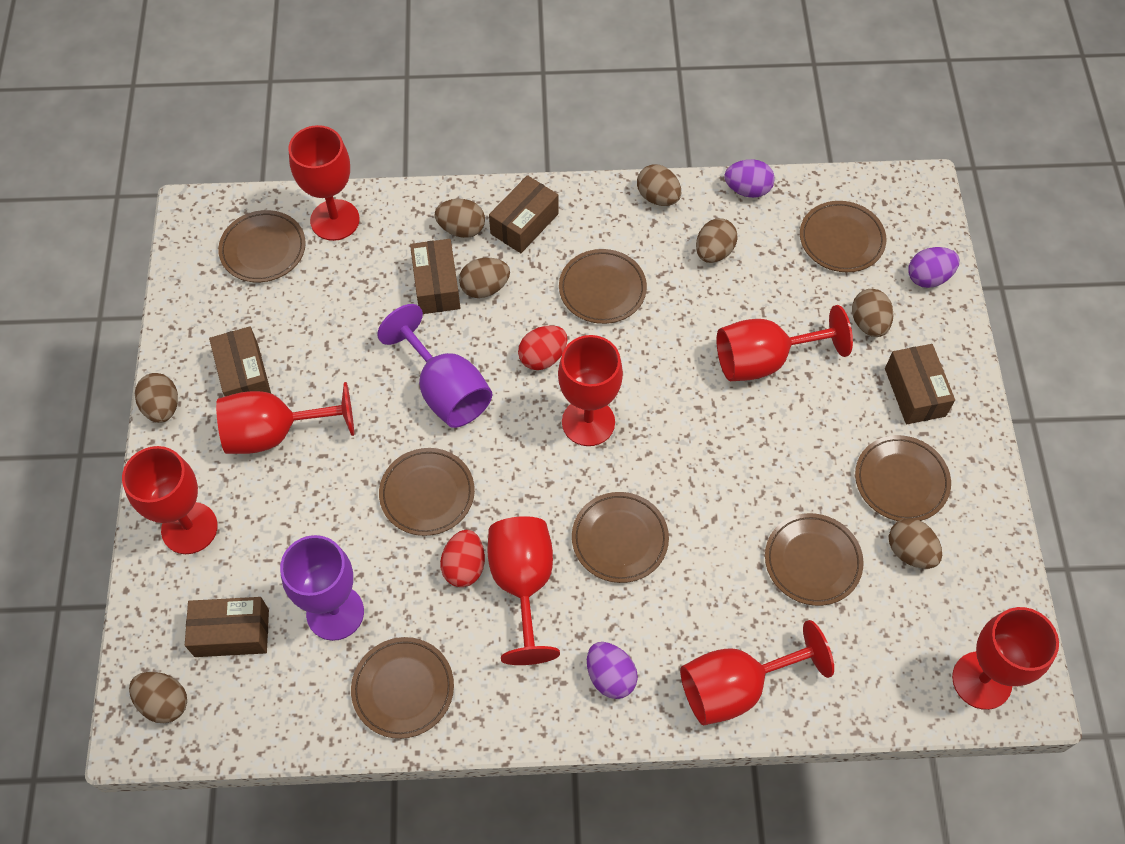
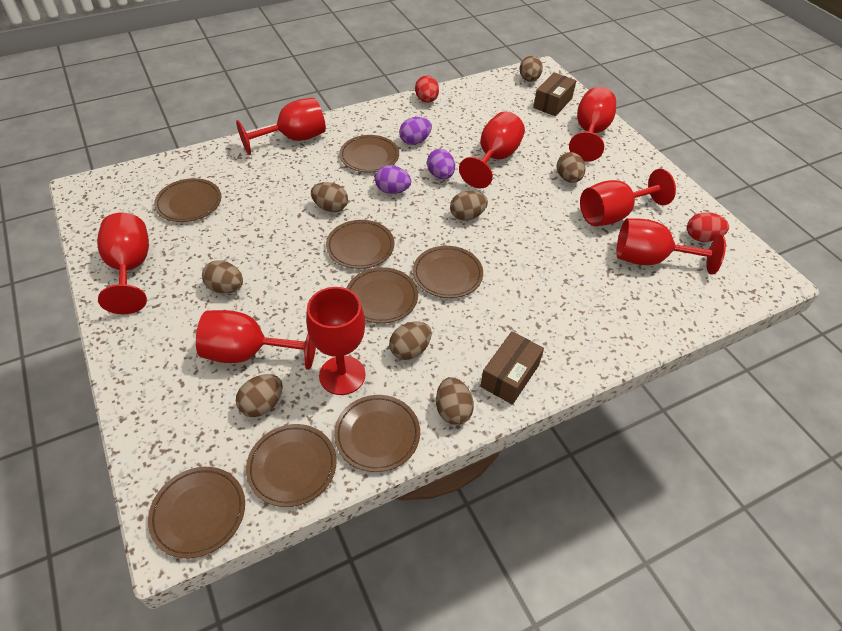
brown box: [185,597,269,657] [209,326,271,396] [410,239,460,314] [489,175,558,253] [885,344,955,424] = 5 -> [480,331,544,405] [533,72,576,116] = 2
purple goblet: [280,535,364,641] [377,304,492,428] = 2 -> none = 0

